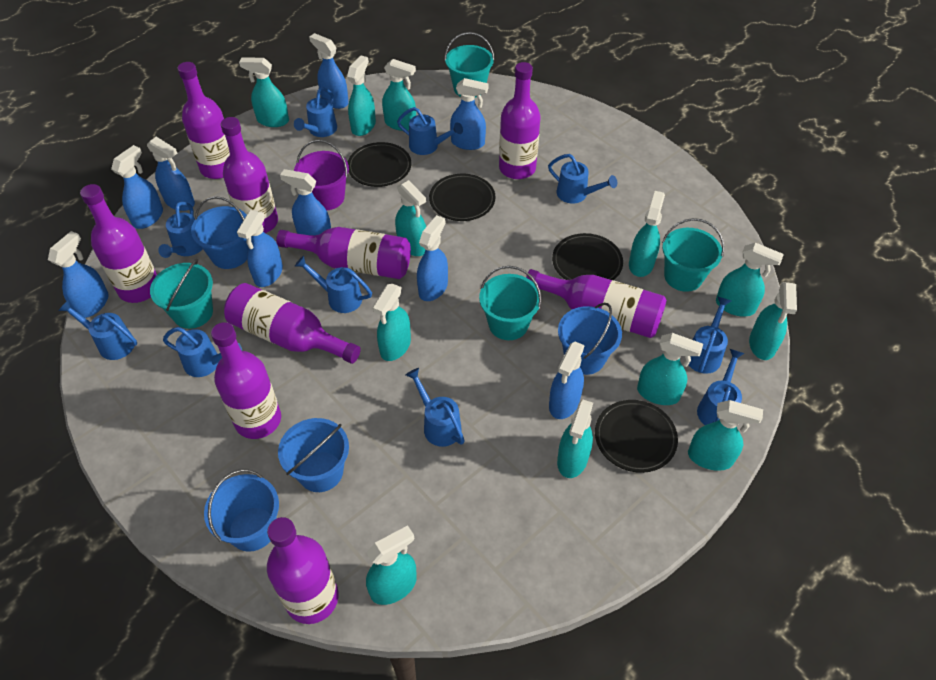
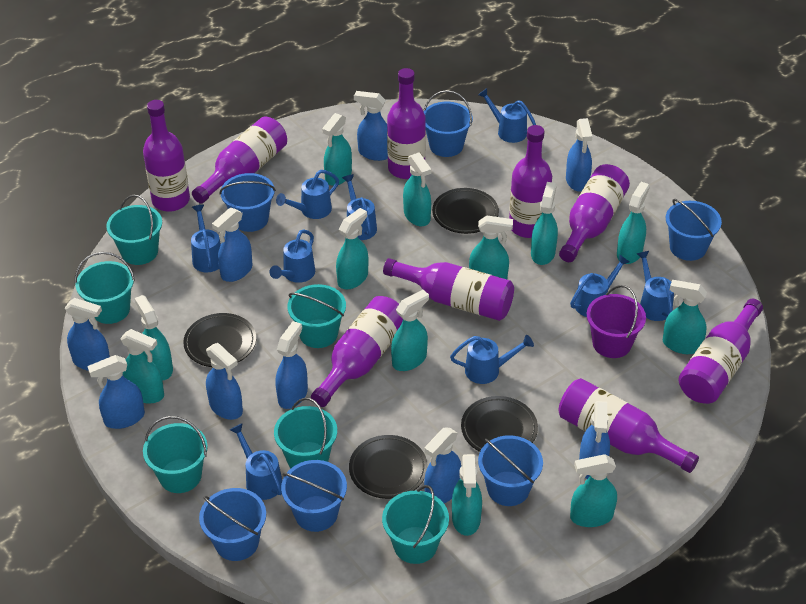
blue bucket: [191,196,249,269] [204,469,279,552] [278,418,349,492] [558,303,622,375] = 4 -> [199,488,266,561] [220,173,276,232] [281,460,347,532] [423,90,473,157] [478,435,543,506] [666,199,722,261] = 6
blue watering can: [58,300,137,360] [158,202,203,258] [163,327,242,377] [294,87,337,137] [295,256,372,313] [397,107,463,155] [406,368,465,447] [548,154,617,203] [689,296,731,374] [697,349,745,425] = 10 -> [191,205,221,272] [230,423,282,500] [270,229,315,283] [276,170,339,219] [342,174,377,240] [450,335,534,384] [478,88,536,143] [570,254,630,317] [637,251,674,321] = 9
turquoise bucket: [150,259,213,329] [444,32,494,98] [479,266,541,340] [662,218,724,292] = 4 -> [75,252,135,324] [106,195,162,265] [143,416,208,493] [274,398,337,468] [288,284,346,348] [382,485,449,564] = 6

